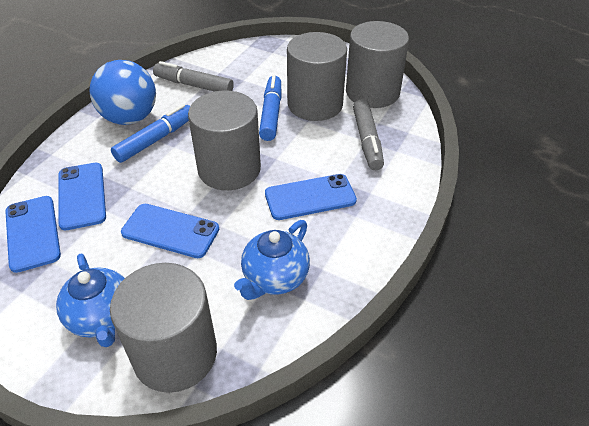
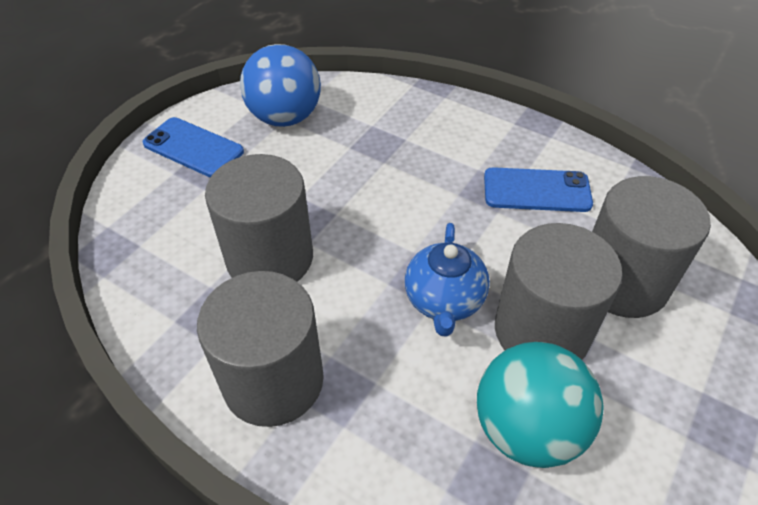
blue marker: [111,104,190,163] [259,75,282,141] = 2 -> none = 0
blue phone: [5,196,61,273] [58,163,106,231] [121,204,219,258] [265,174,357,220] = 4 -> [143,117,244,177] [484,167,593,212] = 2
blue teapot: [56,254,125,347] [234,220,310,300] = 2 -> [405,223,490,337] = 1
grey marker: [153,61,234,92] [353,99,384,170] = 2 -> none = 0
turquoise ball: none = 0 -> [477,342,603,468] = 1

